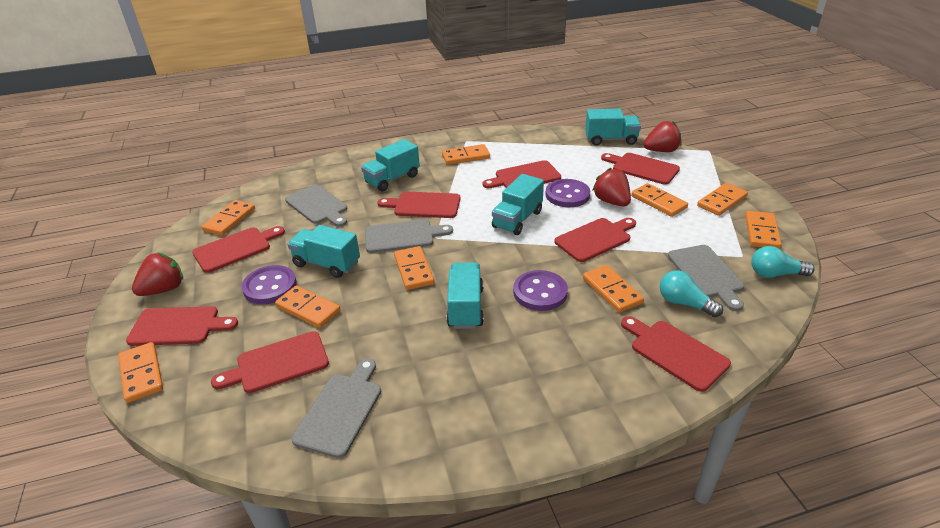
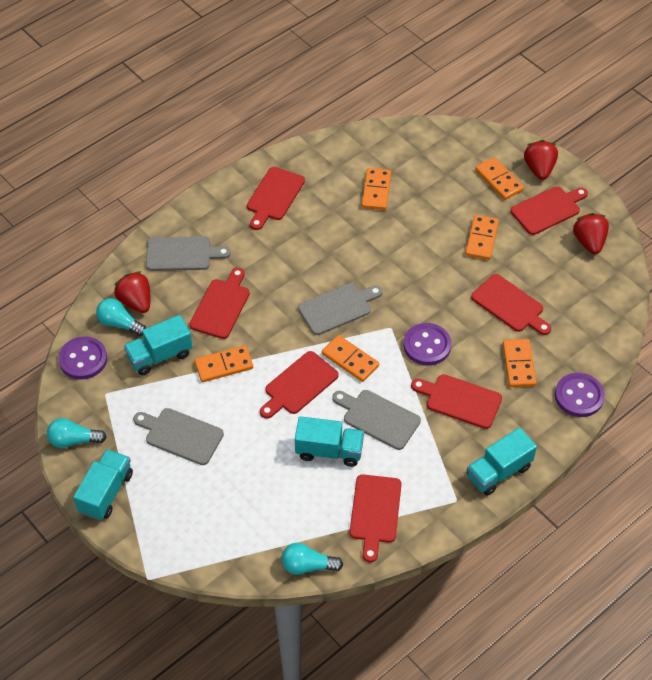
orange domino: [118,342,163,403] [202,200,255,236] [275,285,341,328] [394,246,434,290] [442,144,490,165] [583,265,644,313] [631,183,688,217] [697,183,748,216] [745,211,782,249] = 9 -> [194,345,253,382] [322,335,379,382] [362,168,391,210] [465,215,499,260] [475,157,524,200] [503,339,536,387] = 6
red cutting board: [126,306,238,346] [192,226,285,273] [211,331,329,393] [377,192,460,218] [483,160,561,188] [554,218,636,262] [601,153,680,185] [621,316,731,392] = 8 -> [189,268,250,339] [247,167,305,230] [260,351,339,419] [350,474,402,562] [411,374,502,429] [471,274,551,335] [511,186,588,235] = 7
turquoise light bulb: [660,270,723,317] [751,246,815,278] = 2 -> [47,418,107,448] [96,298,146,336] [282,543,343,575] = 3
turquoise truck: [287,225,360,278] [361,139,420,191] [446,262,484,329] [492,174,544,235] [585,109,641,146] = 5 -> [73,449,133,520] [124,315,193,375] [295,416,364,467] [467,427,537,496] = 4

